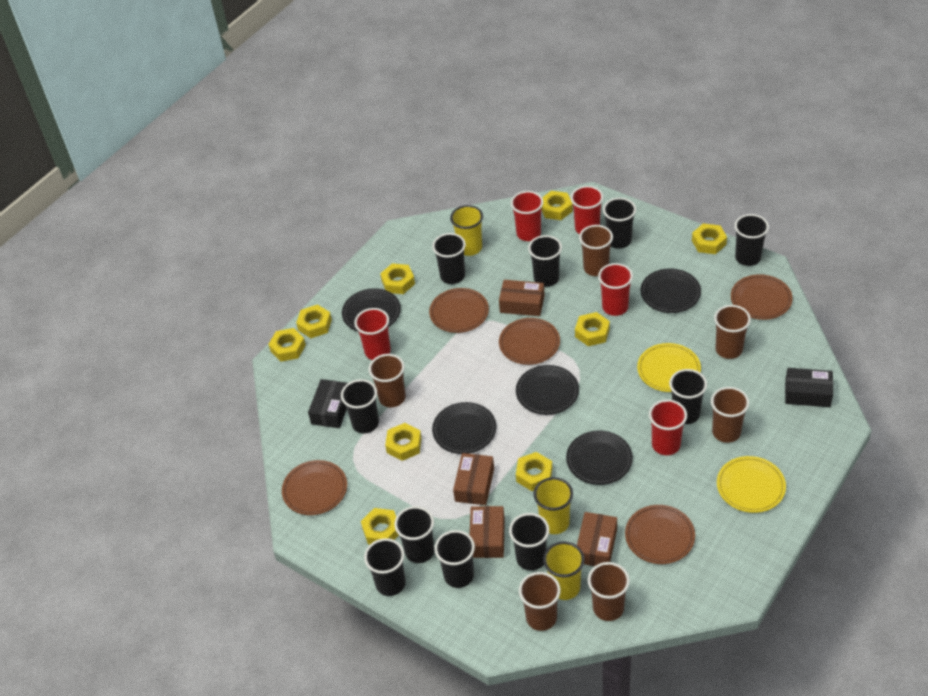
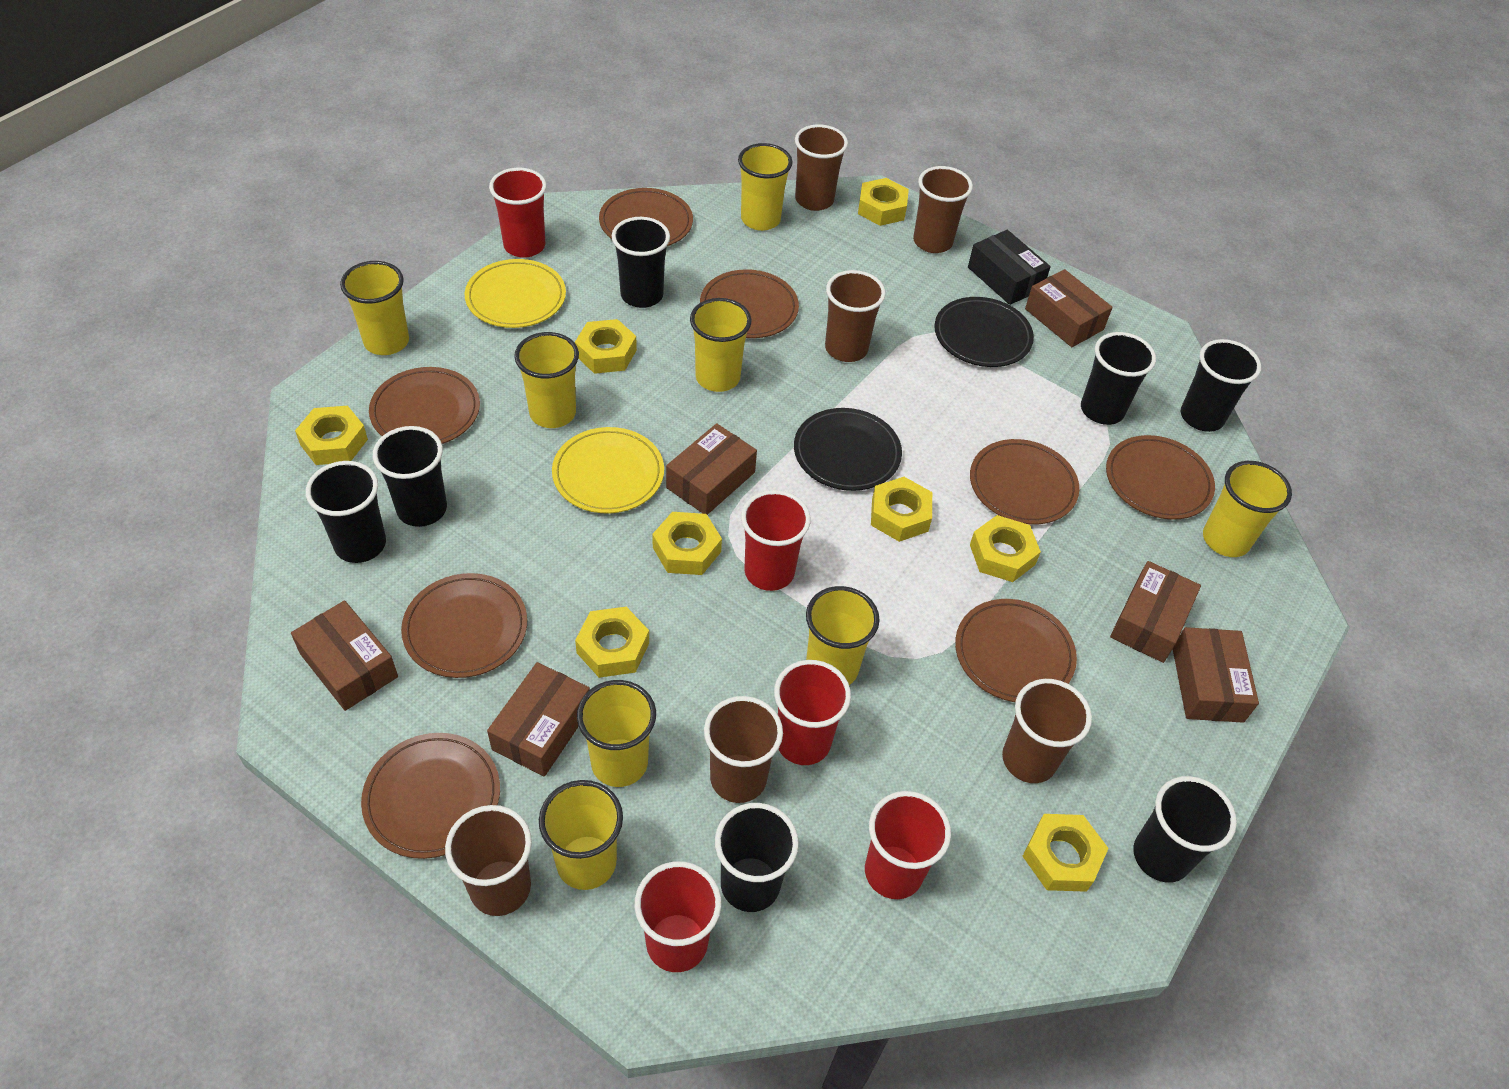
black box: [308,379,348,428] [785,368,833,407] = 2 -> [968,230,1051,305] = 1
black cup: [341,379,379,434] [364,538,406,596] [394,506,434,563] [432,233,466,284] [434,530,475,588] [509,513,549,571] [528,235,562,287] [603,198,636,249] [669,369,707,424] [734,214,769,266] = 10 -> [306,461,386,563] [373,426,447,527] [612,217,670,308] [715,803,799,912] [1081,332,1156,425] [1133,776,1237,883] [1181,339,1261,432] = 7
black plate: [342,288,401,332] [432,402,496,454] [516,365,579,415] [566,430,633,485] [640,268,701,313] = 5 -> [794,408,902,491] [935,297,1034,367] = 2
brown box: [453,453,494,505] [470,506,505,558] [499,280,545,316] [577,512,617,566] = 4 -> [291,601,398,711] [487,662,590,777] [666,423,757,515] [1025,269,1113,347] [1110,561,1201,663] [1173,627,1259,723] = 6
brown plate: [282,460,347,515] [429,288,489,333] [499,318,560,365] [625,505,695,564] [731,274,793,320] = 5 -> [361,733,500,859] [369,367,480,444] [401,573,527,678] [599,188,693,246] [700,269,799,338] [955,599,1077,702] [970,439,1079,524] [1106,435,1215,520] = 8
yellow cup: [450,205,483,256] [533,477,573,534] [543,541,585,600] = 3 -> [340,261,409,355] [514,332,579,428] [539,780,623,890] [577,680,656,787] [690,298,752,392] [738,143,793,231] [806,586,880,685] [1203,461,1292,557] = 8
yellow nut: [268,328,306,362] [296,305,332,338] [361,508,399,544] [380,263,415,294] [385,423,422,461] [516,452,553,491] [542,191,573,220] [575,312,610,346] [692,223,727,254] = 9 -> [295,406,368,465] [575,319,637,374] [575,607,649,678] [653,512,722,575] [858,178,909,226] [871,477,932,542] [970,515,1041,582] [1023,814,1109,892] = 8

